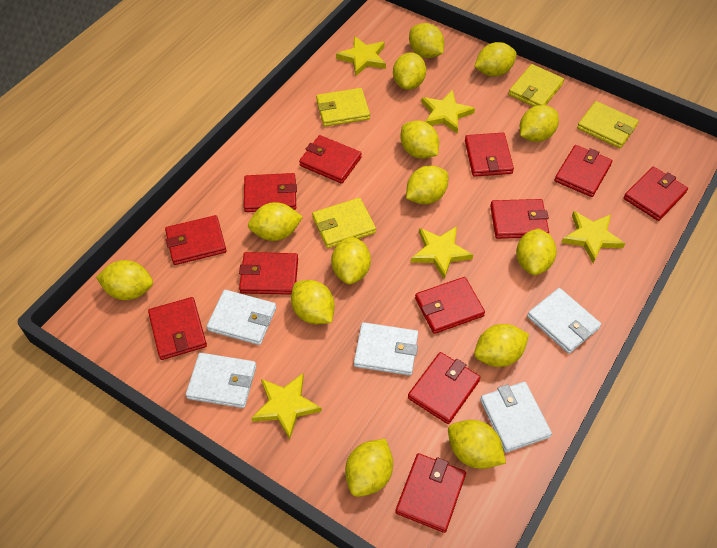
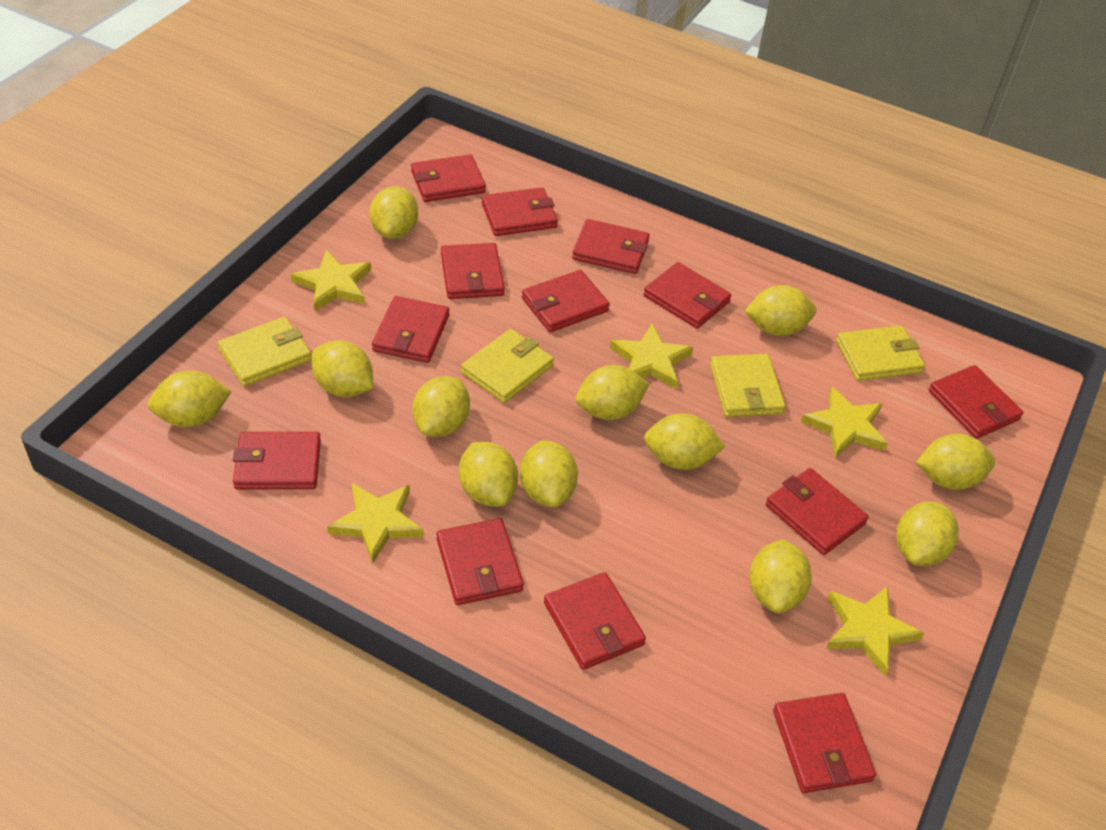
red wallet: [148,297,207,360] [165,215,227,265] [239,252,298,295] [244,173,297,212] [299,135,362,184] [395,453,466,533] [408,352,481,424] [415,277,485,334] [465,133,514,177] [490,199,549,239] [555,145,612,197] [623,166,688,221] = 12 -> [233,432,321,489] [372,296,449,363] [411,154,486,202] [436,518,524,605] [441,243,505,299] [482,187,558,236] [522,270,610,332] [544,572,646,670] [572,219,650,274] [643,262,732,329] [766,468,869,555] [773,693,876,793] [928,365,1024,439] = 13
white wallet: [186,353,256,408] [207,290,276,345] [354,322,418,376] [480,382,552,453] [527,288,601,354] = 5 -> none = 0
yellow lemon: [96,260,153,300] [248,202,303,241] [291,280,335,324] [331,236,371,284] [345,439,393,497] [393,52,426,90] [400,120,439,159] [406,166,448,204] [409,23,444,58] [448,420,506,469] [474,42,517,77] [474,324,529,367] [516,228,557,275] [520,105,559,142] = 14 -> [148,371,232,427] [311,340,373,397] [369,186,418,239] [413,376,470,437] [459,442,518,507] [520,440,578,508] [576,365,649,420] [644,413,725,470] [745,285,816,336] [749,539,812,613] [896,501,959,566] [916,434,995,490] = 12

